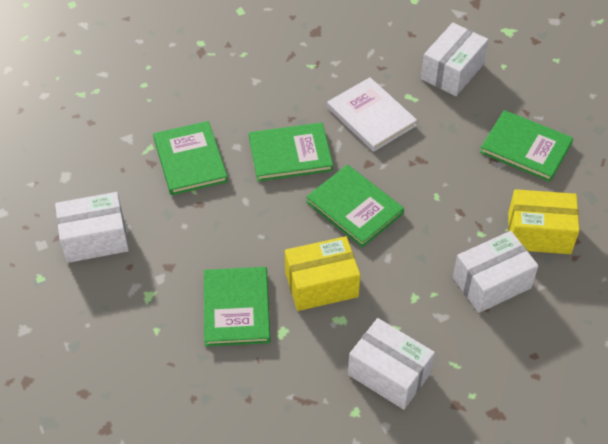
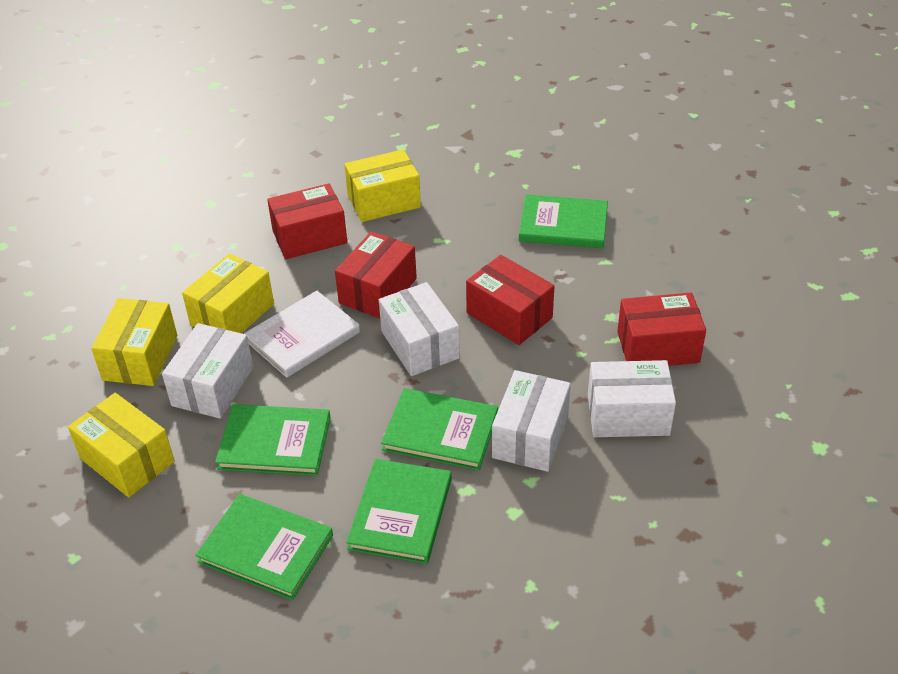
red box: none = 0 -> [267,183,347,259] [335,231,417,318] [466,255,554,345] [617,293,706,366] = 4
yellow box: [285,236,360,311] [508,189,579,254] = 2 -> [68,393,175,497] [91,298,177,386] [182,254,274,333] [344,149,421,222] = 4

